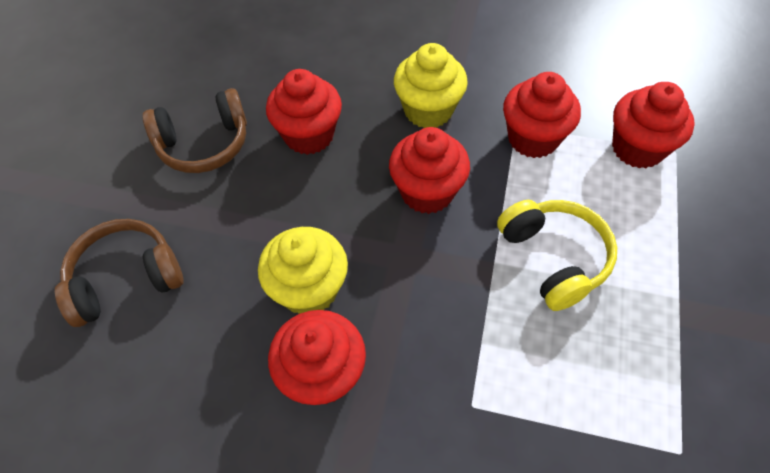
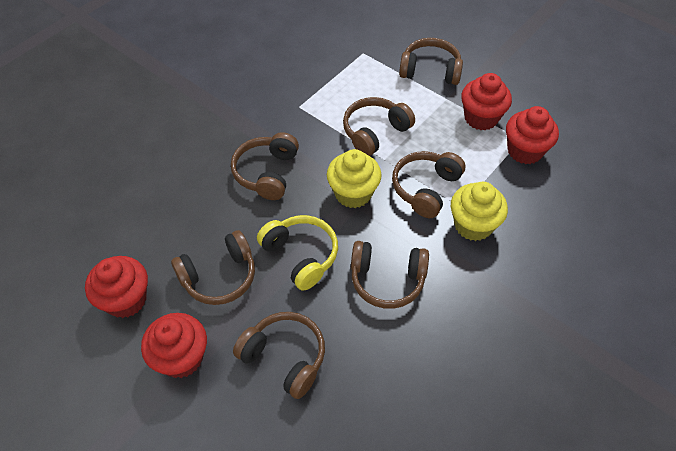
brown headphones: [55,219,183,327] [143,88,247,173] = 2 -> [171,230,255,305] [231,132,299,200] [233,312,325,399] [343,97,415,156] [351,241,429,309] [392,151,465,218] [399,38,463,85] = 7
red cupcake: [266,69,342,155] [268,310,366,405] [389,127,470,214] [503,72,581,158] [612,82,695,168] = 5 -> [85,256,148,318] [141,313,207,378] [461,73,512,130] [506,106,559,164] = 4

